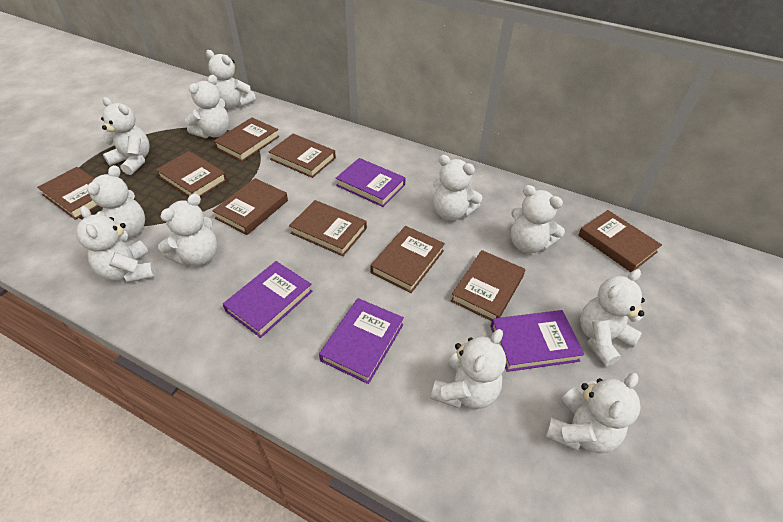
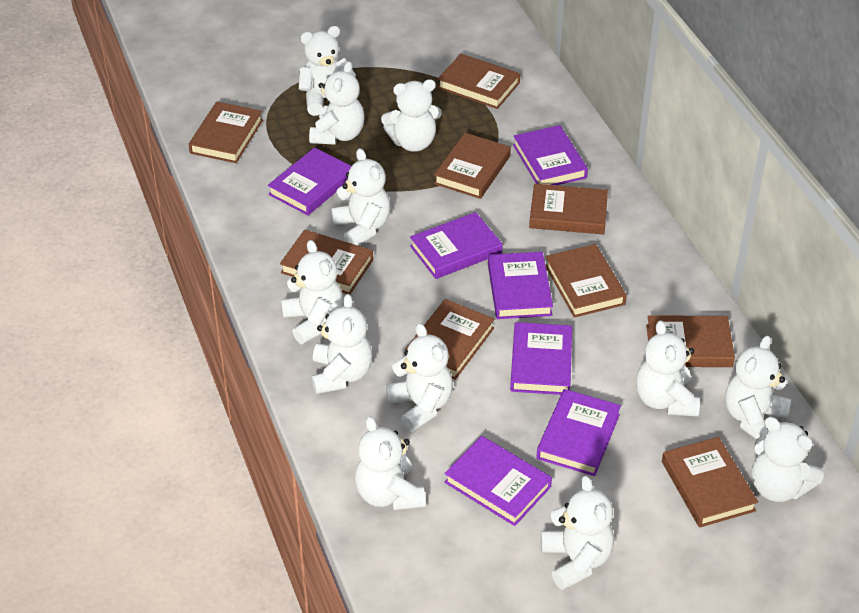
purple book: [223,261,312,338] [319,298,404,384] [336,158,406,207] [490,310,584,372] = 4 -> [268,147,352,215] [410,212,503,279] [444,436,552,526] [488,252,553,319] [510,322,572,395] [513,125,588,185] [536,389,621,476] = 7
white teddy bear: [76,206,156,283] [87,165,145,238] [101,97,150,175] [158,194,217,266] [185,75,230,138] [206,50,256,108] [431,329,506,409] [433,155,482,221] [511,185,565,253] [545,373,641,454] [580,269,645,366] = 11 -> [281,240,343,344] [299,26,356,116] [309,61,365,145] [312,294,373,394] [331,148,390,246] [355,416,426,511] [381,79,442,152] [385,323,453,432] [541,476,614,590] [636,320,700,416] [725,335,791,440] [752,417,824,502] = 12

